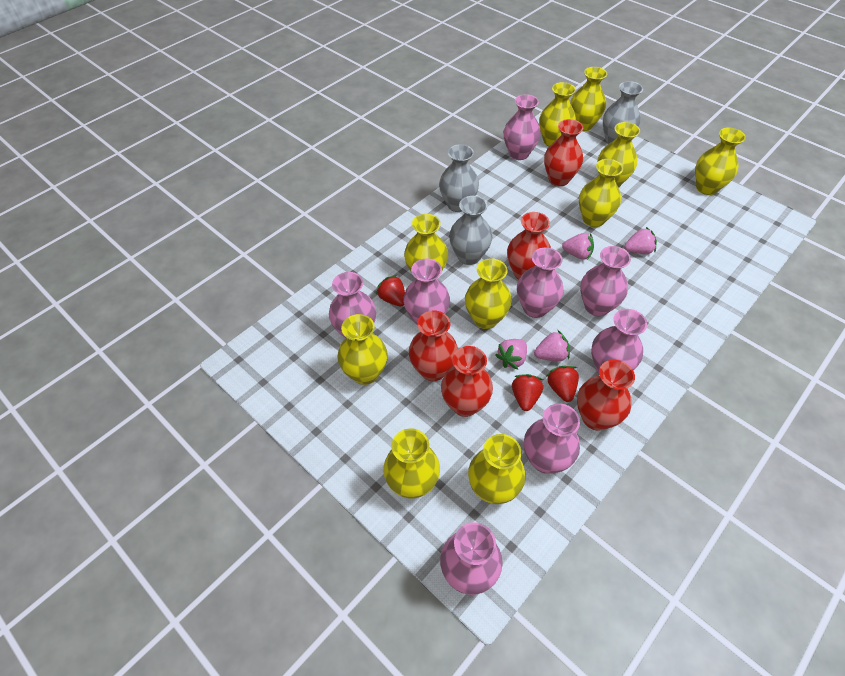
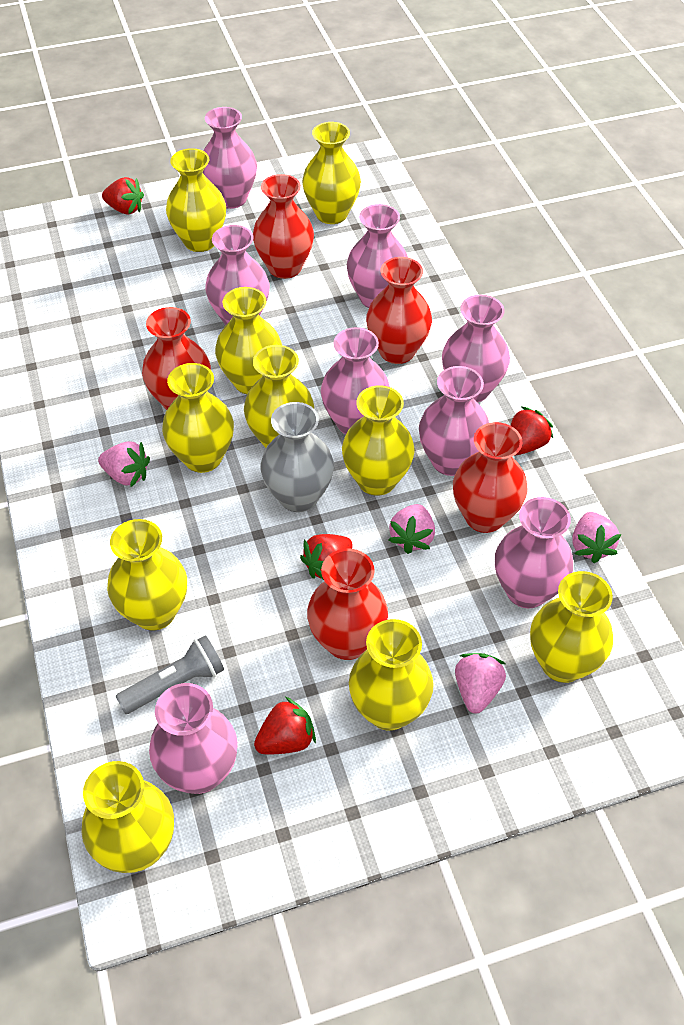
grey flashlight: none = 0 -> [116,635,224,714] = 1
grey vase: [439,144,479,212] [449,196,492,265] [603,81,643,144] = 3 -> [261,402,334,512] = 1
red strawberry: [376,275,405,306] [512,374,543,411] [547,366,579,402] = 3 -> [102,177,144,215] [254,697,316,755] [300,534,353,580] [510,406,553,455] = 4

